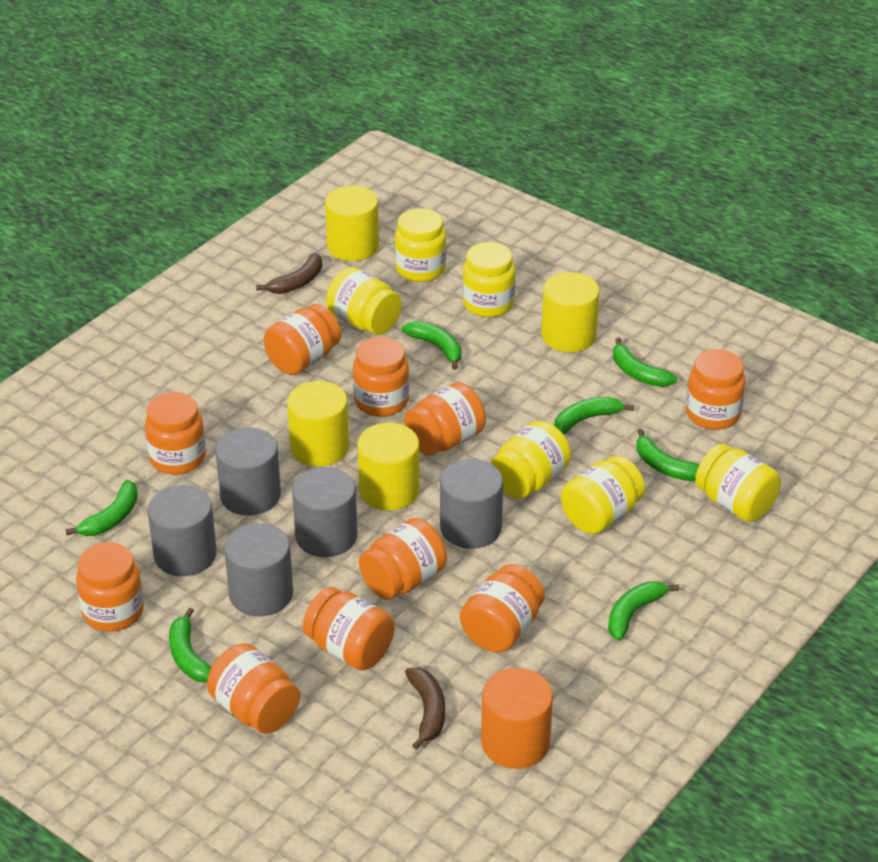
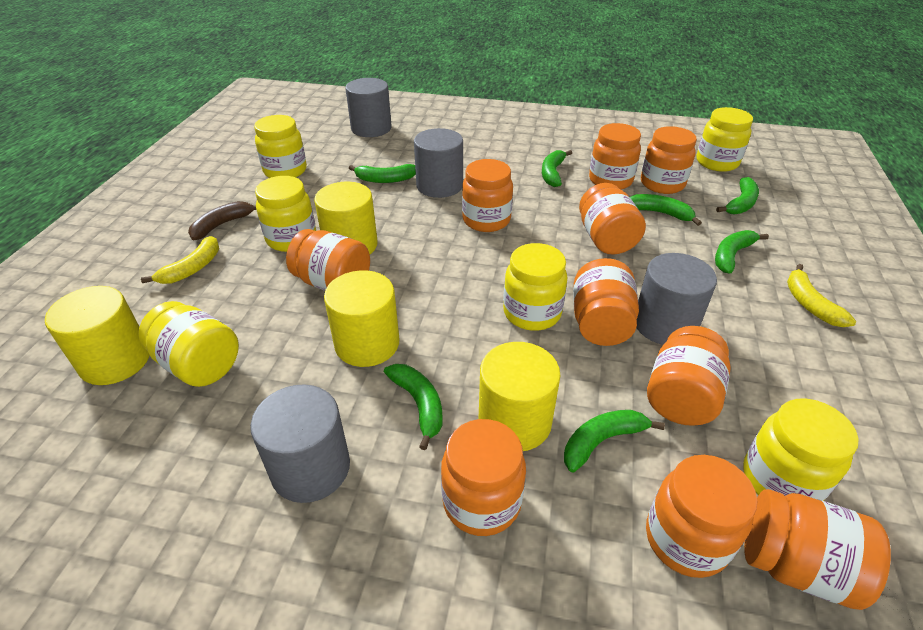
brown banana: [256,253,322,294] [405,667,445,750] = 2 -> [188,201,256,240] = 1
grey cylinder: [148,485,217,576] [215,427,281,516] [224,523,293,616] [292,467,357,557] [440,459,503,549] = 5 -> [250,384,350,503] [345,78,392,137] [414,128,463,198] [636,253,717,345] = 4
orange cylinder: [481,668,553,769] = 1 -> none = 0
yellow banana: none = 0 -> [141,236,219,284] [787,264,856,327] = 2

